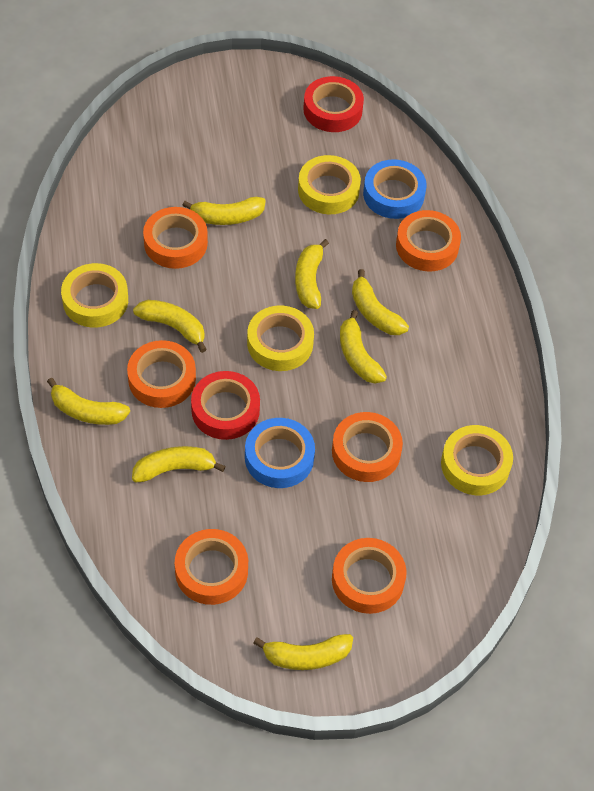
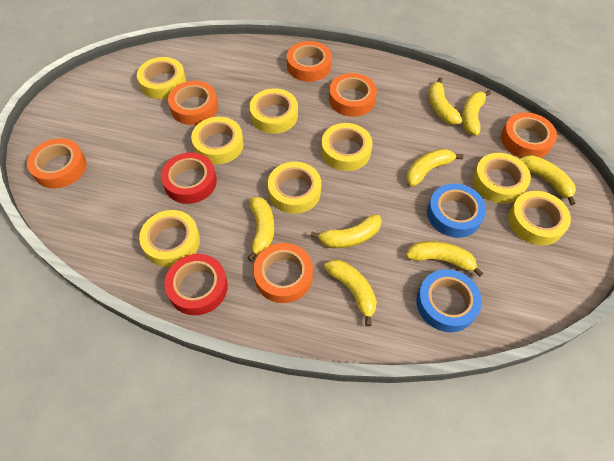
yellow tape: [61,263,128,328] [247,306,314,371] [298,155,361,214] [441,425,513,495] = 4 -> [137,57,186,99] [139,210,200,267] [191,117,244,164] [249,88,298,134] [268,162,321,214] [321,123,372,171] [473,153,531,204] [508,191,571,245] = 8

